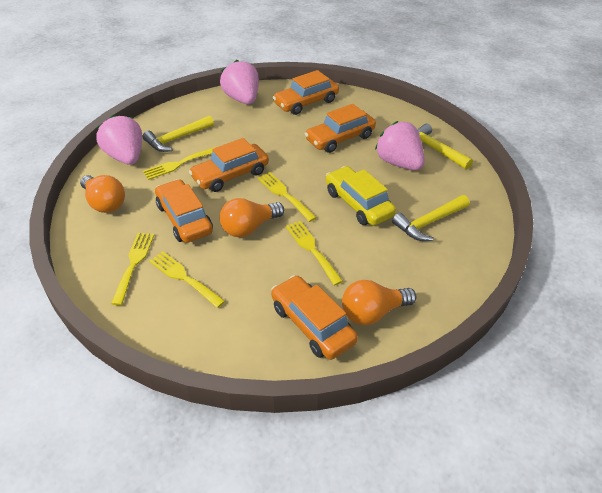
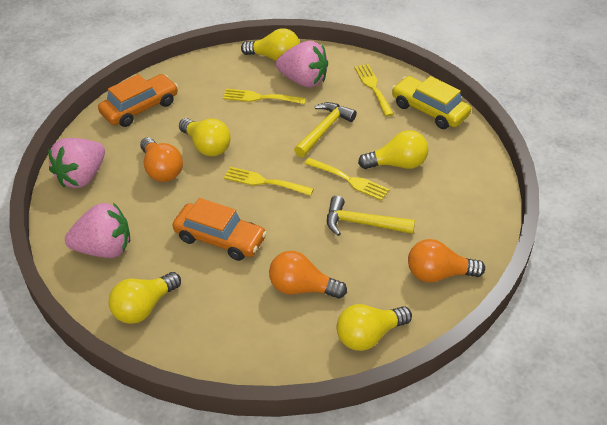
orange car: [155,179,213,243] [189,138,269,192] [271,275,358,360] [273,70,339,115] [305,104,376,153] = 5 -> [98,74,178,127] [173,198,267,261] = 2
yellow fork: [111,233,154,306] [143,147,216,180] [149,251,225,308] [258,172,317,222] [286,221,343,285] = 5 -> [223,89,306,104] [224,167,314,196] [304,158,390,201] [354,64,394,117] = 4
yellow hammer: [143,115,214,152] [392,195,470,241] [417,123,473,170] = 3 -> [294,102,357,157] [327,196,415,236] = 2
yellow light bulb: none = 0 -> [108,272,181,324] [179,118,231,156] [241,28,300,61] [337,304,412,351] [358,130,428,169] = 5

